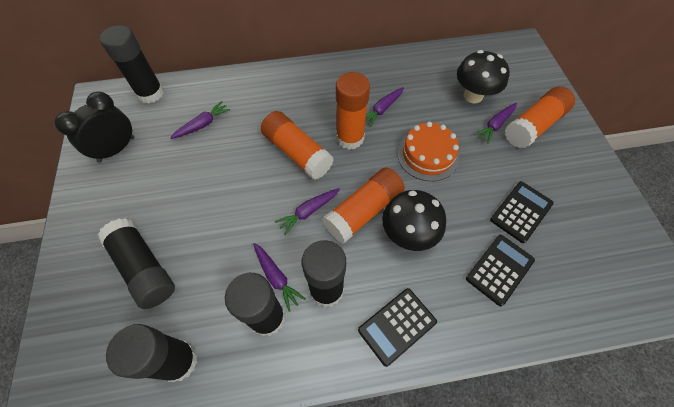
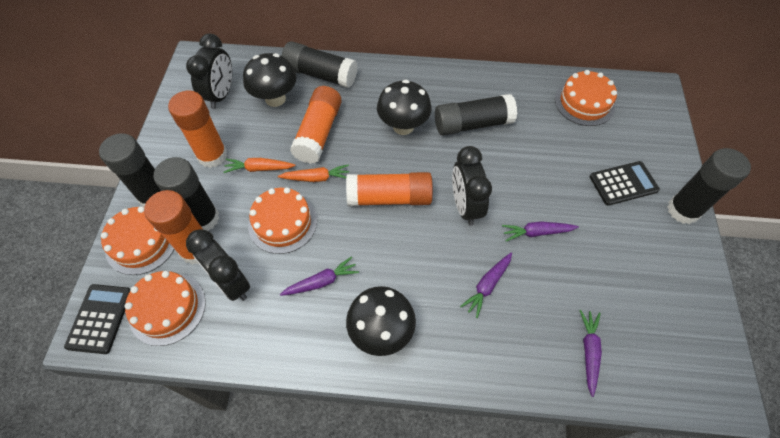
black calculator: [358,288,437,367] [466,235,535,306] [490,181,554,243] = 3 -> [64,284,130,354] [590,161,660,206] = 2
black clock: [55,92,134,163] = 1 -> [186,34,232,109] [186,229,250,301] [452,146,492,226] = 3
black mushroom: [382,190,446,251] [457,50,510,103] = 2 -> [243,53,296,107] [346,286,416,356] [377,80,432,135] = 3
orange cake: [397,122,459,181] = 1 -> [101,206,174,275] [125,271,206,346] [248,187,317,254] [555,70,617,126] = 4
orange carrot: none = 0 -> [223,158,296,173] [278,164,349,182] = 2
purple carrot: [170,101,230,139] [253,243,306,312] [275,188,340,235] [365,87,404,127] [474,103,517,144] = 5 -> [280,256,359,296] [460,253,512,318] [502,221,579,241] [580,310,602,397] = 4

